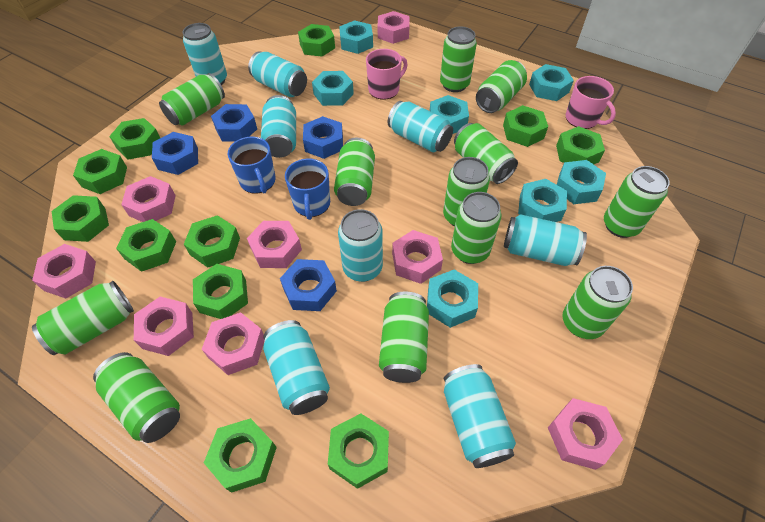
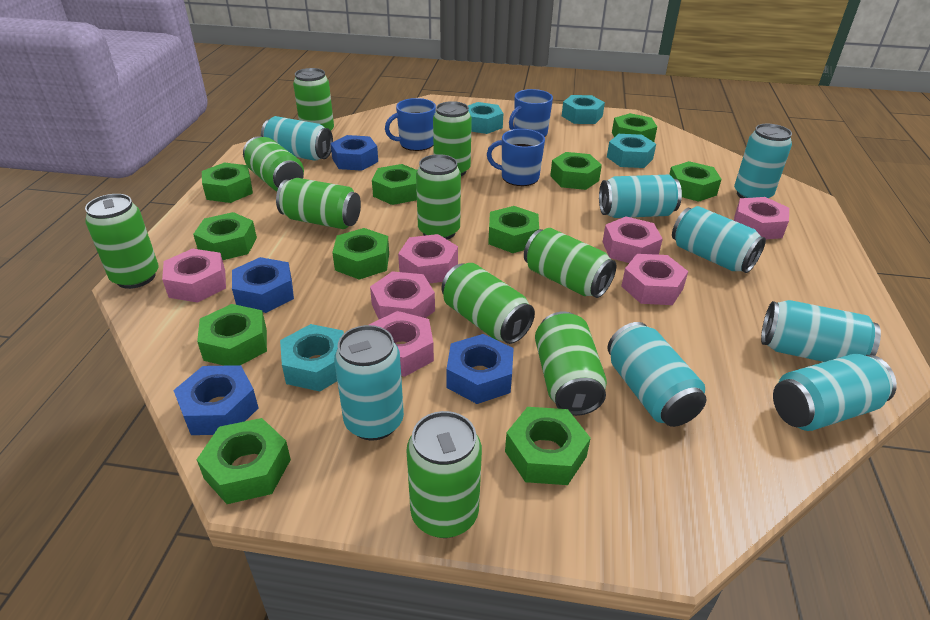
blue mug: [228,137,276,194] [285,158,330,220] = 2 -> [385,98,436,151] [487,129,545,186] [509,89,553,137] = 3
green can: [32,281,134,355] [93,352,180,443] [159,73,225,125] [334,138,375,206] [379,292,429,383] [440,27,477,92] [443,157,490,227] [451,192,502,264] [454,123,518,184] [476,60,527,113] [563,266,633,339] [604,166,670,238] = 12 -> [85,194,159,289] [243,136,304,191] [276,178,361,229] [293,68,334,131] [406,411,482,538] [416,154,461,240] [433,101,472,176] [442,263,535,344] [524,228,616,298] [535,311,607,416] = 10
pink mug: [366,49,408,100] [566,76,616,129] = 2 -> none = 0
pink nut: [32,244,96,299] [121,176,176,222] [134,297,194,356] [202,312,265,375] [247,221,302,268] [378,11,409,44] [392,230,443,284] [548,398,623,470] = 8 -> [162,248,226,303] [369,311,434,377] [370,271,435,319] [398,234,458,284] [603,217,663,263] [621,254,688,305] [734,197,789,239] = 7
turquoise nut: [312,71,354,106] [339,20,373,54] [427,270,478,328] [429,95,469,134] [518,179,567,222] [529,64,574,101] [557,160,606,204] = 7 -> [280,324,344,391] [468,102,503,134] [562,95,605,124] [607,134,656,168] = 4

